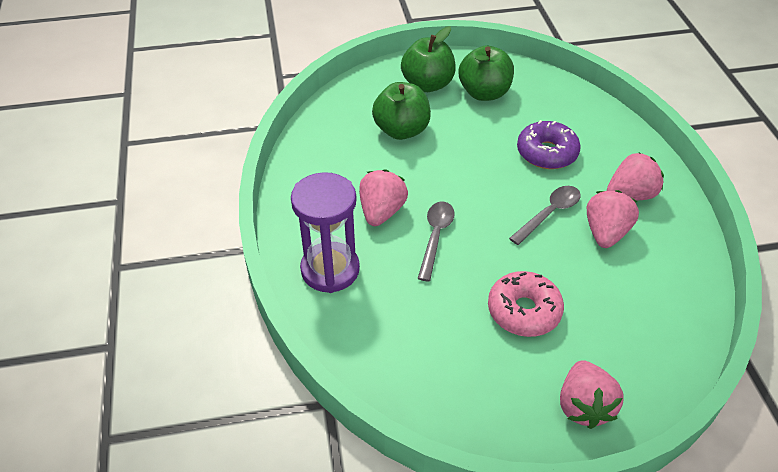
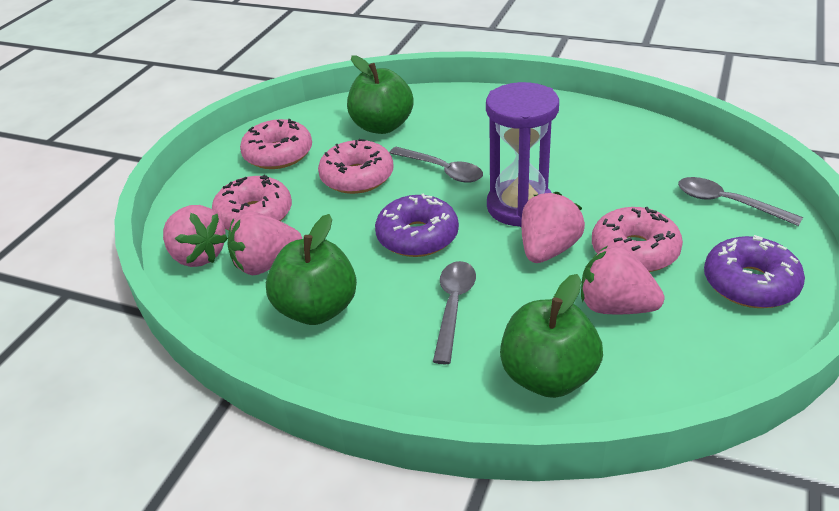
grey spoon: [418,202,455,281] [509,186,581,245] = 2 -> [389,147,483,183] [433,261,476,364] [678,177,803,226] = 3
pink donut: [488,271,564,337] = 1 -> [212,175,292,230] [240,119,312,169] [318,139,394,194] [592,207,683,272] = 4
purple donut: [517,120,581,169] = 1 -> [375,193,459,257] [704,235,805,308] = 2

